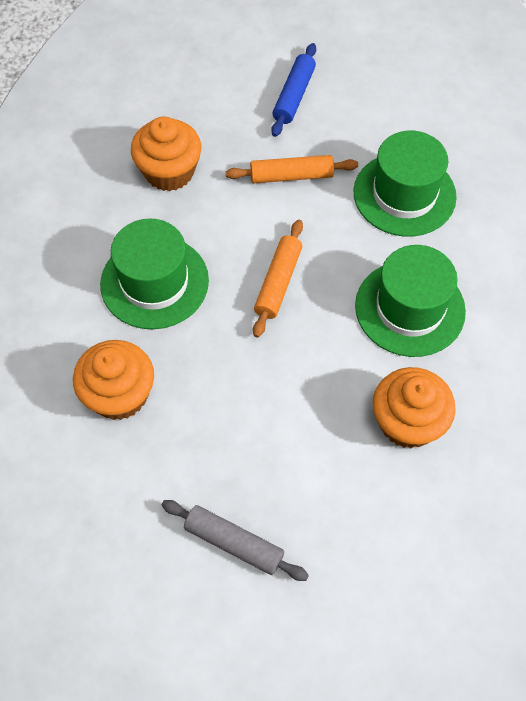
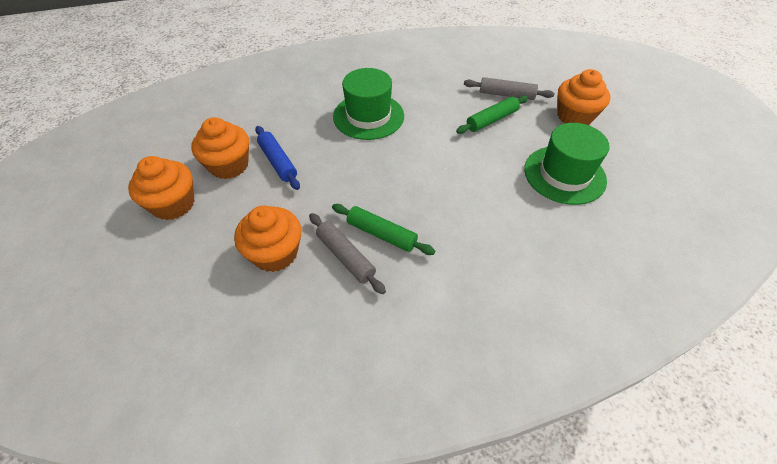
green hat: [100,218,209,329] [353,131,457,237] [355,245,466,357] = 3 -> [333,68,404,140] [524,123,610,205] = 2
green rolling pin: none = 0 -> [332,204,435,255] [456,95,528,134] = 2
grey rolling pin: [162,500,309,581] = 1 -> [309,213,386,294] [464,77,554,100] = 2
orange cupcake: [73,340,154,420] [131,117,201,191] [373,367,456,448] = 3 -> [128,156,194,220] [191,117,249,179] [234,206,301,272] [557,69,610,125] = 4
orange rolling pin: [226,155,358,183] [253,220,303,338] = 2 -> none = 0

